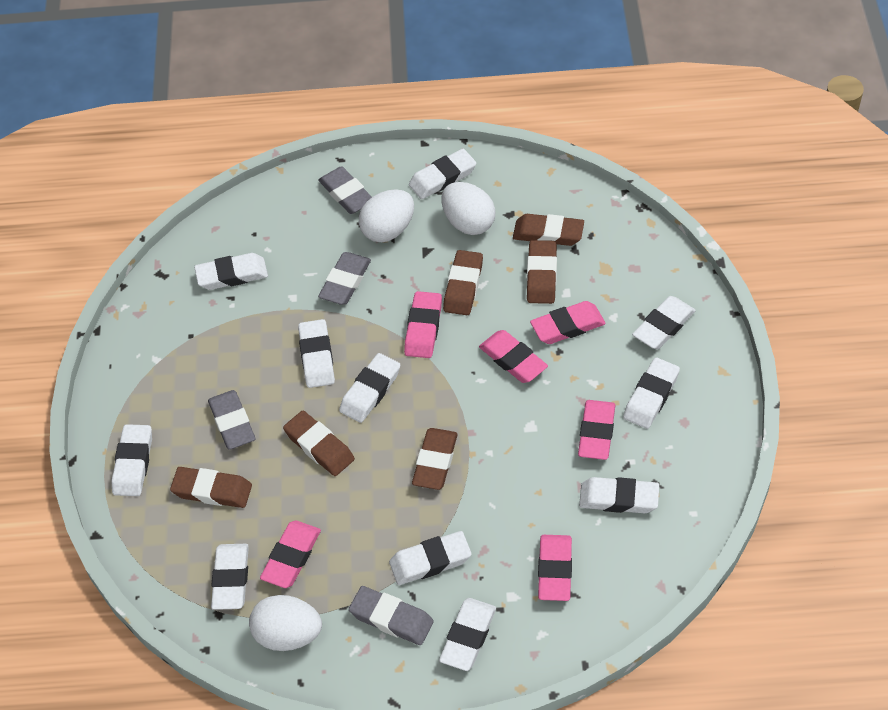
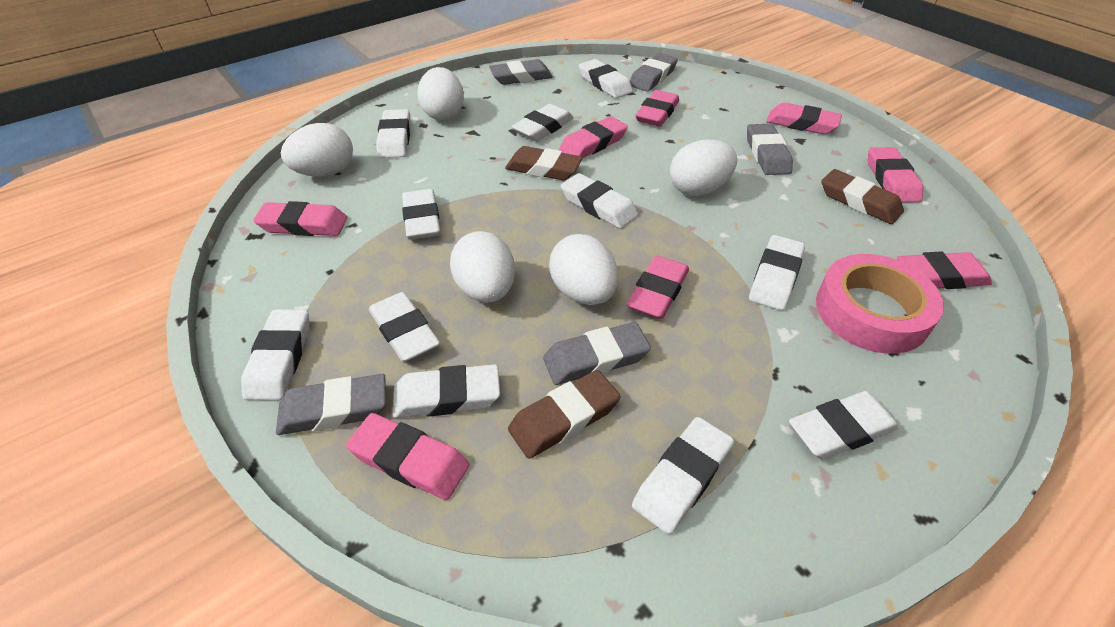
brown eraser: [170,467,252,508] [283,411,355,476] [412,428,458,490] [443,250,483,315] [513,214,584,246] [527,240,557,304] = 6 -> [505,146,583,180] [508,370,621,459] [821,169,904,224] = 3
grey eraser: [208,390,255,450] [318,166,372,214] [318,252,371,305] [349,586,434,645] = 4 -> [276,374,386,435] [489,59,553,85] [543,322,651,385] [630,53,678,92] [747,124,793,175] = 5
pink eraser: [260,521,321,588] [404,291,442,358] [479,330,548,383] [530,301,606,344] [538,535,572,601] [578,400,615,460] = 6 -> [253,201,347,236] [346,413,470,500] [559,116,628,158] [626,255,689,319] [635,90,679,127] [766,102,842,134] [868,147,923,203] [897,251,992,289] = 8
pink tape: none = 0 -> [816,254,944,354] = 1
white egg: [249,595,322,651] [359,190,414,242] [442,182,496,235] = 3 -> [281,123,353,177] [418,67,464,121] [450,231,515,303] [549,234,618,305] [670,139,737,196] = 5

